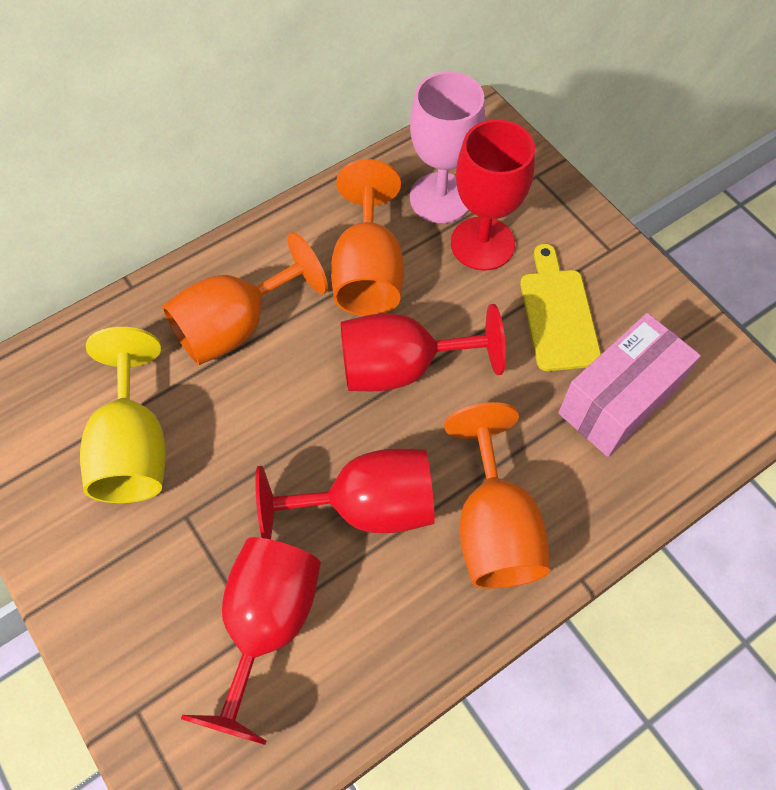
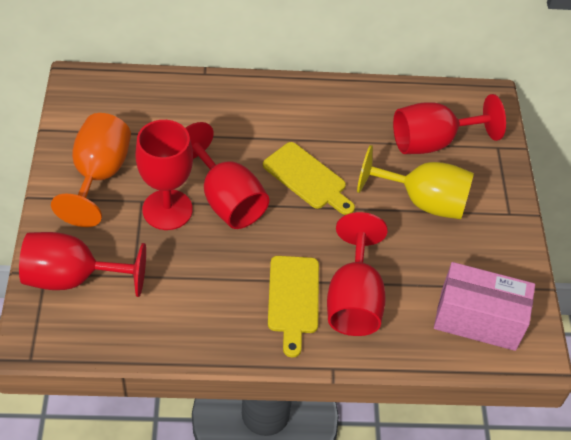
orange goblet: [162,232,328,365] [331,159,404,316] [444,402,550,588] = 3 -> [51,113,131,227] = 1
pink goblet: [410,71,485,223] = 1 -> none = 0
red goblet: [181,537,321,745] [255,449,435,540] [341,304,506,391] [451,119,535,271] = 4 -> [19,232,146,297] [135,120,193,230] [186,122,269,229] [327,212,388,336] [393,94,506,154] = 5
yellow cutting board: [520,244,601,371] = 1 -> [263,142,355,215] [268,256,319,357] = 2

